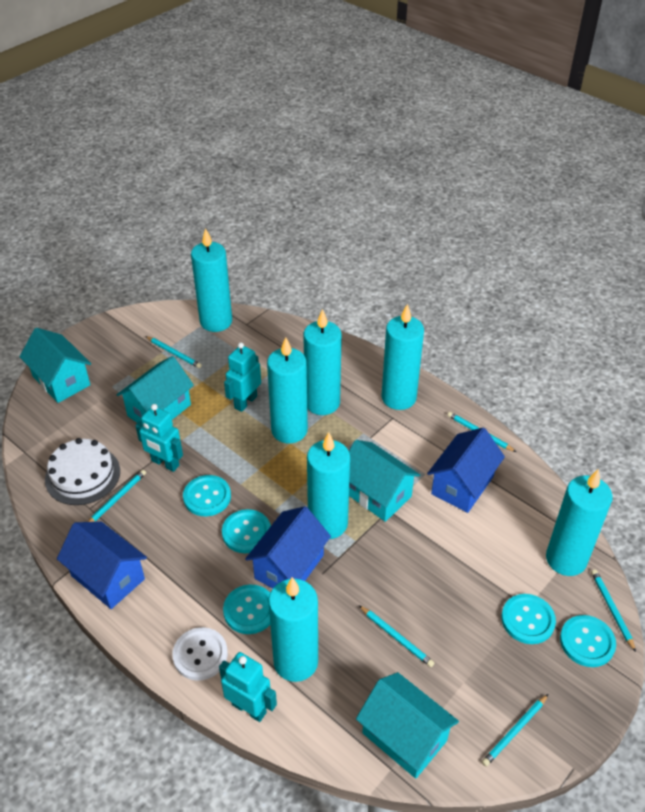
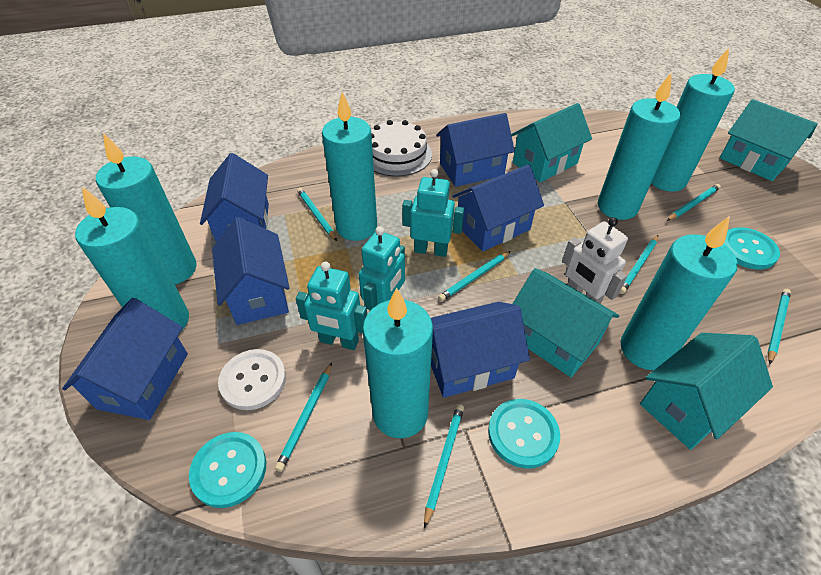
blue house: [57,522,147,609] [245,506,331,589] [427,427,505,513] = 3 -> [62,298,188,420] [200,153,269,242] [212,217,290,325] [431,302,530,398] [436,113,515,187] [452,164,544,252] = 6
turquoise button: [183,475,231,516] [222,509,271,553] [223,585,270,634] [501,594,556,644] [560,615,616,667] = 5 -> [189,432,266,508] [488,399,560,468] [724,227,780,270] = 3
turquoise pencil: [88,470,146,522] [146,336,202,368] [359,605,434,667] [447,412,516,452] [482,694,548,767] [591,569,636,652] = 6 -> [275,363,332,472] [297,188,337,241] [424,404,464,529] [438,251,511,301] [619,235,658,294] [667,184,721,221] [768,289,791,364] = 7
white robot: none = 0 -> [562,217,628,304] = 1

